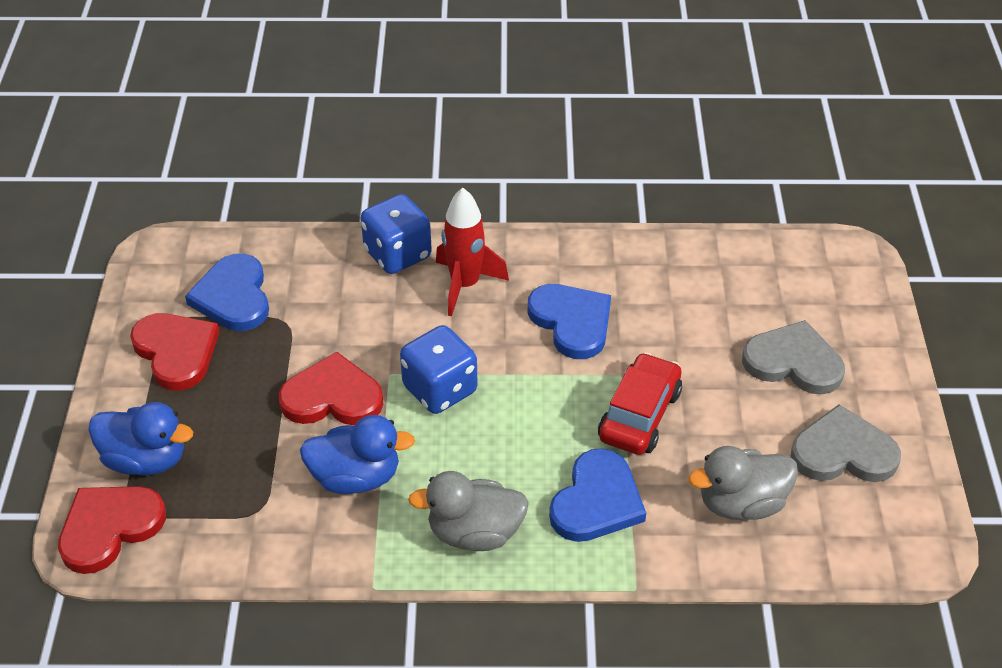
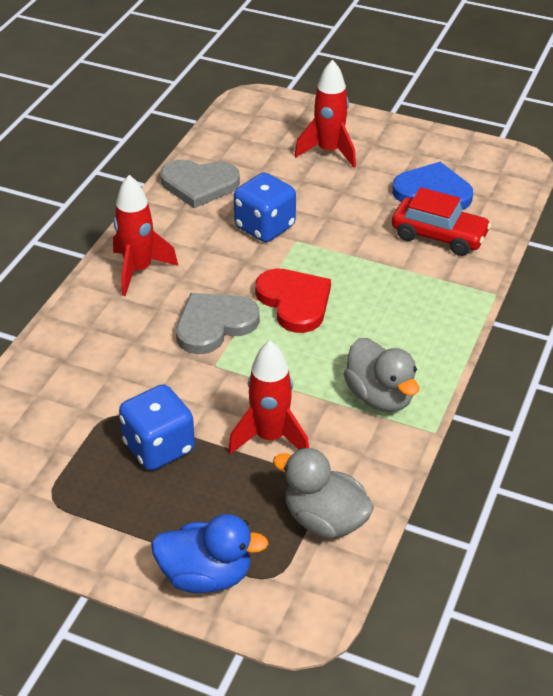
blue duck: [88,402,193,476] [300,415,415,494] = 2 -> [151,514,269,593] = 1
blue heart: [185,254,269,331] [528,284,611,359] [549,448,646,542] = 3 -> [392,162,473,210] = 1
red heart: [58,486,166,574] [130,313,220,391] [279,352,383,425] = 3 -> [255,268,331,333] = 1
red rocket: [436,188,509,316] = 1 -> [113,175,178,296] [228,340,309,454] [294,59,356,168] = 3

